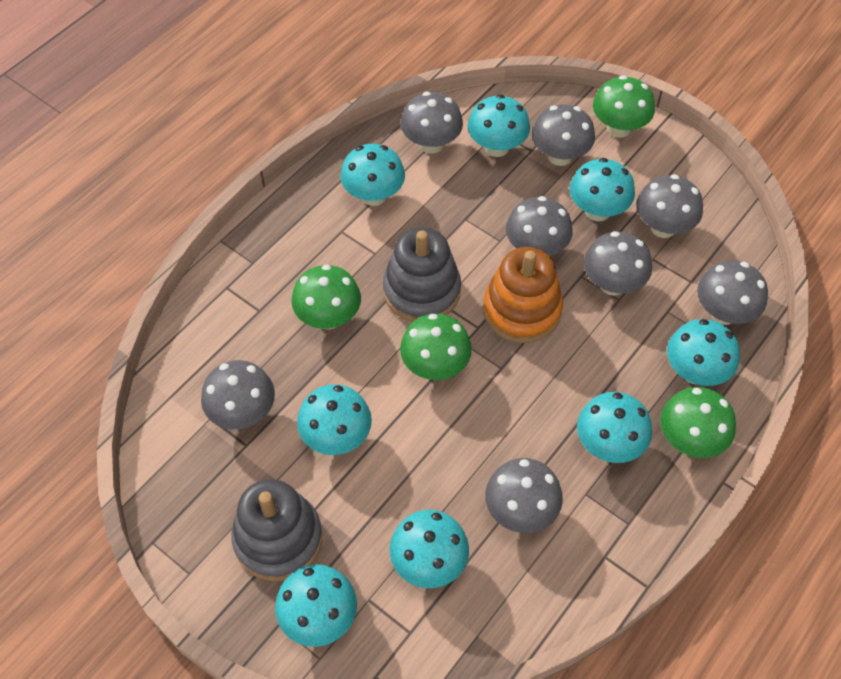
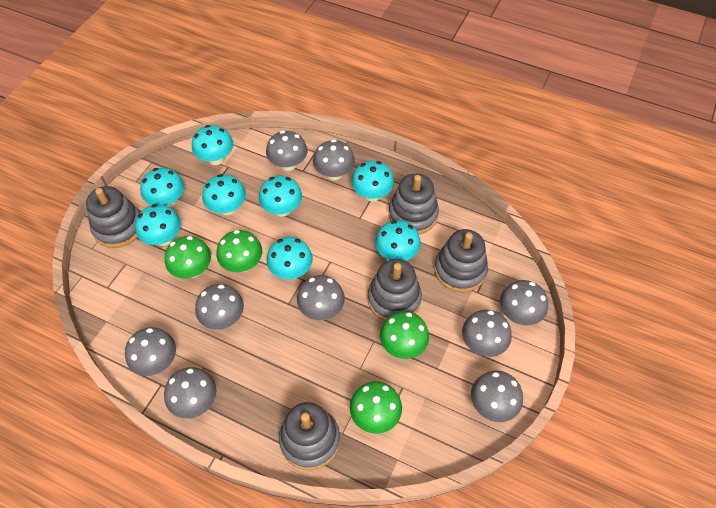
grey mushroom: [201,360,275,429] [401,92,463,154] [485,458,563,533] [506,196,573,256] [532,104,595,166] [584,231,652,296] [637,174,703,238] [697,261,768,325] = 8 -> [125,327,176,376] [164,367,217,419] [195,284,244,330] [266,131,308,171] [297,275,345,320] [313,139,355,180] [462,310,512,357] [471,371,523,422] [500,280,548,325] = 9
grey stacking toy: [231,479,322,581] [383,227,461,322] = 2 -> [86,186,140,248] [279,402,340,470] [368,259,422,321] [389,173,439,234] [434,229,488,292] = 5
orange stacking toy: [483,247,563,343] = 1 -> none = 0

